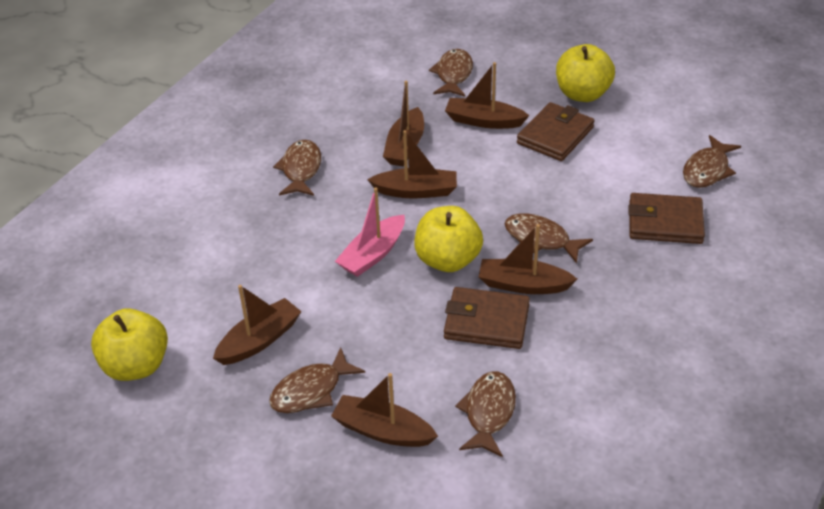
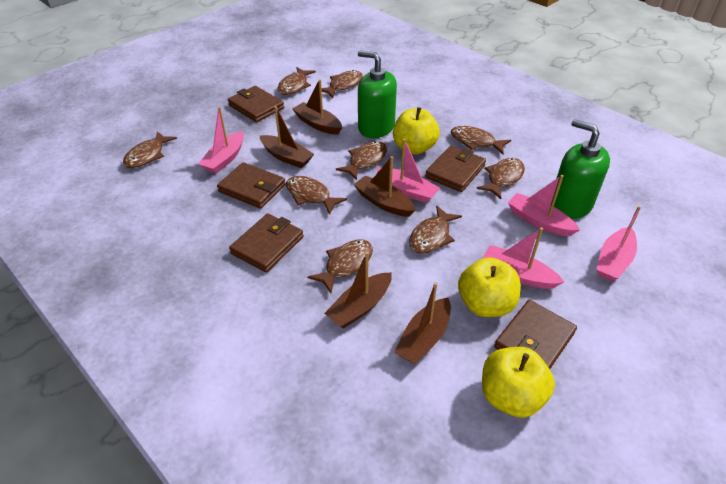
brown boat: [213,285,302,365] [331,373,438,447] [367,130,457,199] [383,81,424,167] [445,62,530,129] [479,224,577,294] = 6 -> [260,106,314,168] [293,79,342,135] [324,252,392,328] [353,156,416,217] [394,282,451,364] = 5
brown fish: [269,348,365,413] [273,140,321,196] [429,49,473,97] [455,371,516,457] [505,213,593,263] [683,135,741,188] = 6 -> [123,131,177,168] [278,67,316,95] [286,176,347,215] [307,240,373,293] [322,70,363,98] [336,141,387,180] [409,205,462,254] [451,126,511,154] [476,158,525,199] = 9
brown wallet: [444,287,530,349] [517,102,594,161] [629,193,705,244] = 3 -> [217,162,286,209] [228,86,284,122] [229,213,304,272] [425,146,486,192] [494,300,577,369] = 5
green soap dispenser: none = 0 -> [358,50,397,138] [551,119,610,219] = 2
pink boat: [335,187,405,277] = 1 -> [199,107,244,174] [376,139,440,203] [482,227,564,289] [508,175,580,236] [596,206,641,281] = 5

